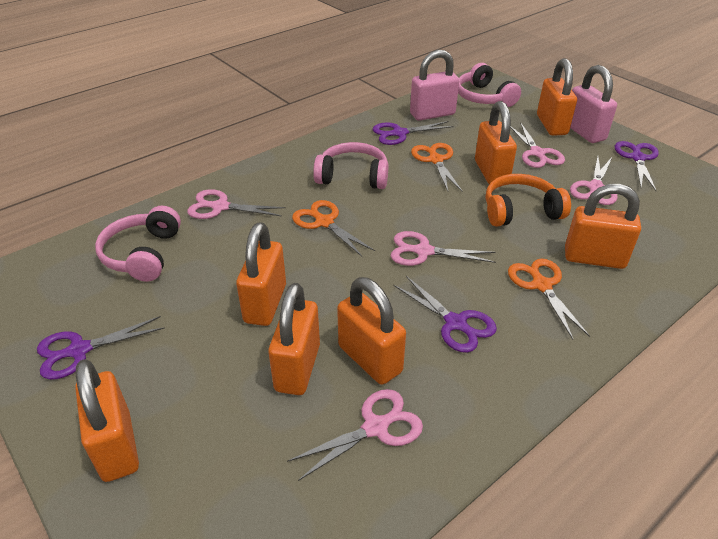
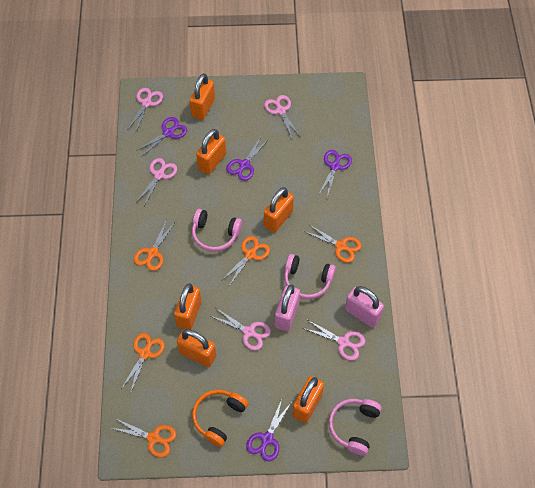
orange padlock: [75,359,139,482] [236,222,286,326] [268,283,320,395] [337,277,406,385] [475,101,517,184] [537,58,577,136] [565,184,641,269] = 7 -> [174,283,202,330] [177,329,216,367] [190,73,215,120] [196,129,226,174] [264,187,294,232] [293,376,324,423] = 6
orange scissors: [292,200,375,257] [411,143,462,191] [508,259,590,339] = 3 -> [111,418,176,458] [121,333,165,394] [134,220,176,271] [221,236,270,286] [303,224,362,263] = 5

